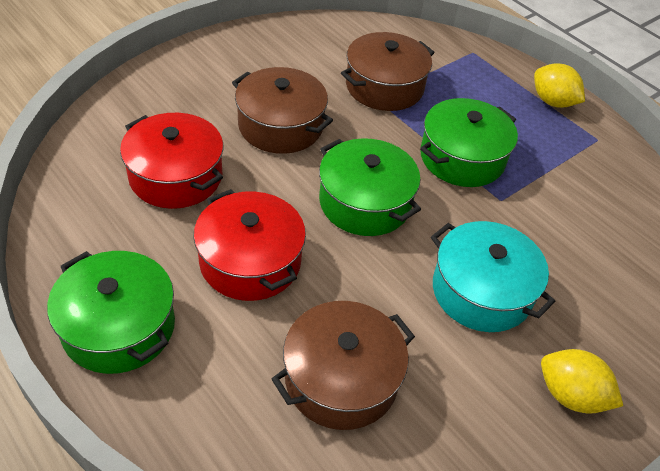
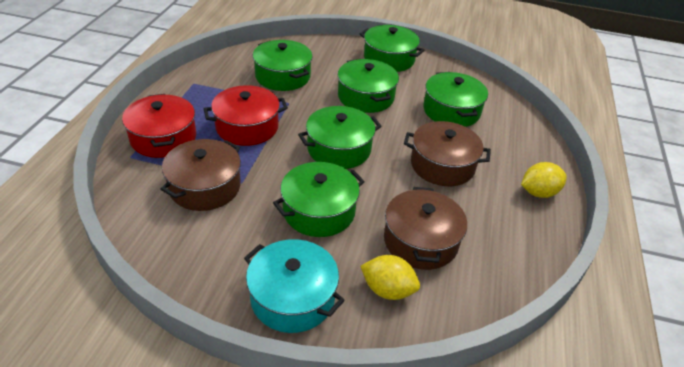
green pot: [47,251,175,374] [319,138,421,236] [420,98,518,187] = 3 -> [253,40,313,91] [273,162,365,237] [298,106,382,169] [338,59,399,113] [360,25,424,72] [423,72,488,127] = 6

